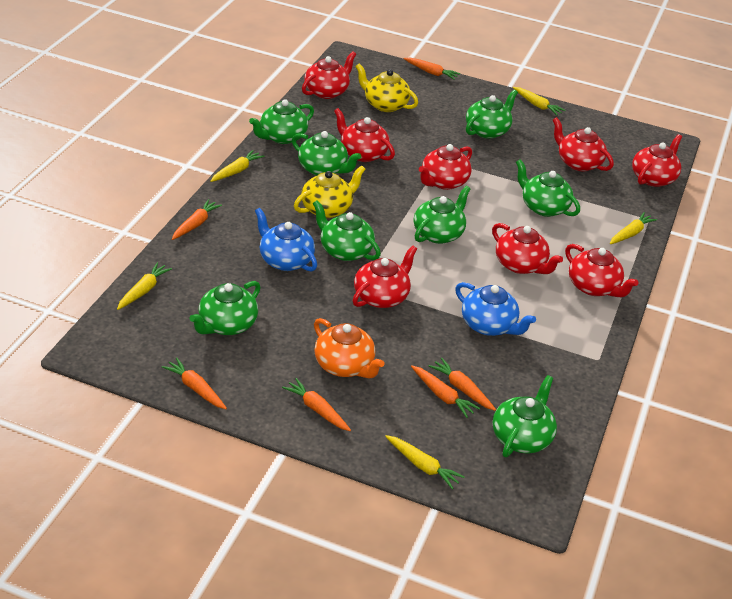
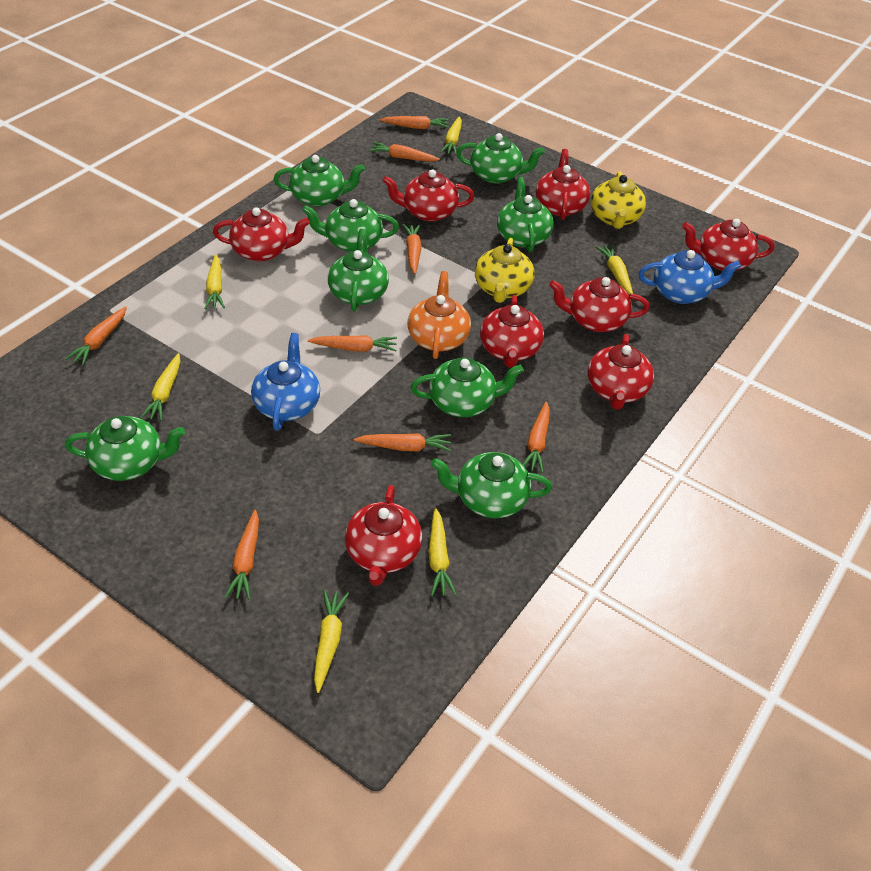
orange carrot: [162,358,227,409] [172,199,222,240] [282,378,351,431] [404,58,460,80] [411,366,480,418] [429,358,496,411] = 6 -> [65,306,127,365] [224,510,259,600] [308,335,397,352] [354,433,451,452] [368,142,440,162] [380,116,449,129] [402,224,422,274] [523,401,550,473] = 8
yellow carrot: [117,262,172,310] [210,150,265,182] [385,435,465,489] [513,87,566,116] [610,212,657,244] = 5 -> [140,353,181,421] [204,254,225,309] [314,590,349,693] [428,508,457,596] [440,116,462,155] [596,244,633,294] = 6

